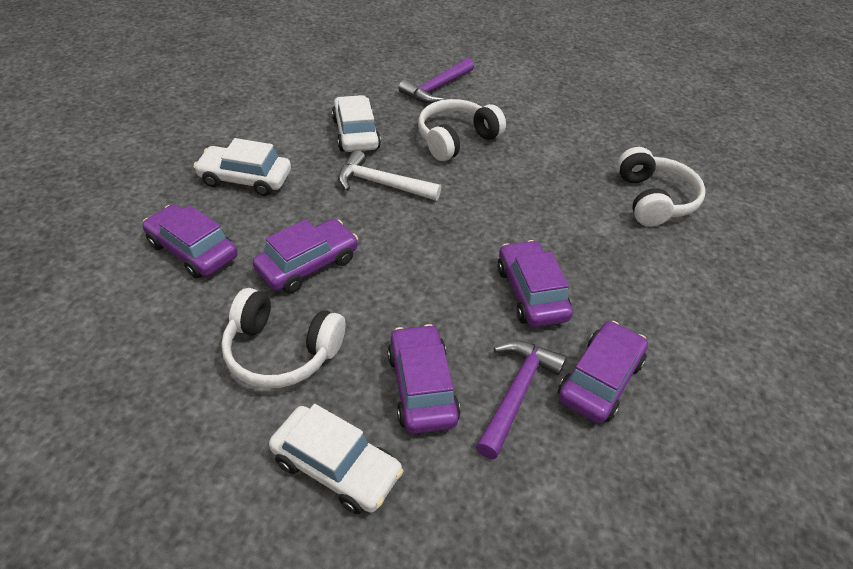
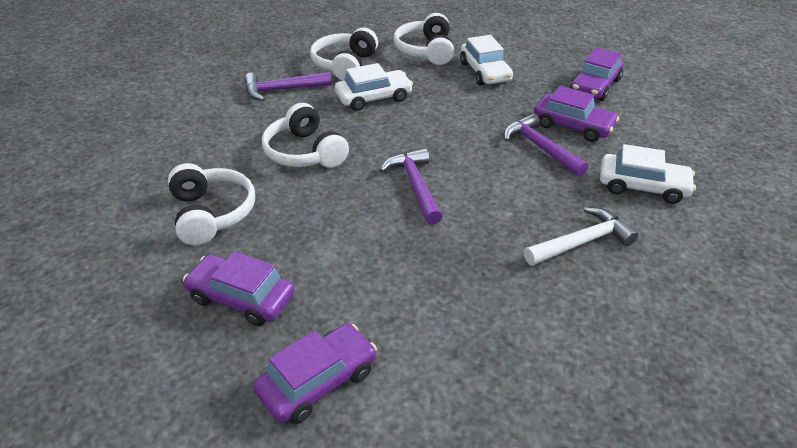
purple car: [142,204,238,279] [253,219,358,293] [387,324,460,434] [497,240,573,327] [558,321,648,423] = 5 -> [183,251,295,326] [253,323,377,424] [534,86,619,142] [570,47,624,101] = 4
purple hammer: [399,58,474,103] [476,341,567,459] = 2 -> [244,72,332,101] [380,148,443,225] [504,113,589,177] = 3
white headphones: [221,288,345,388] [418,99,506,161] [617,147,706,227] = 3 -> [168,163,255,245] [262,103,349,168] [310,28,378,81] [393,13,454,65] = 4

